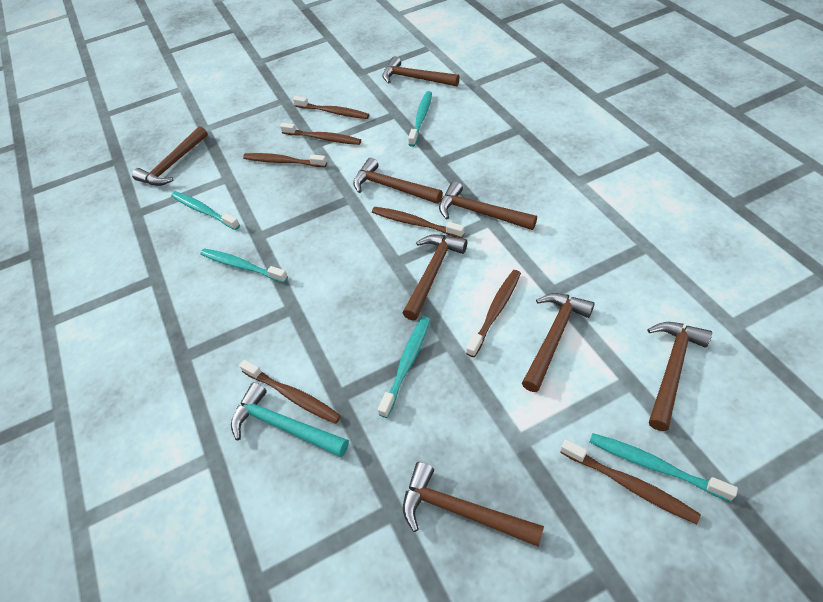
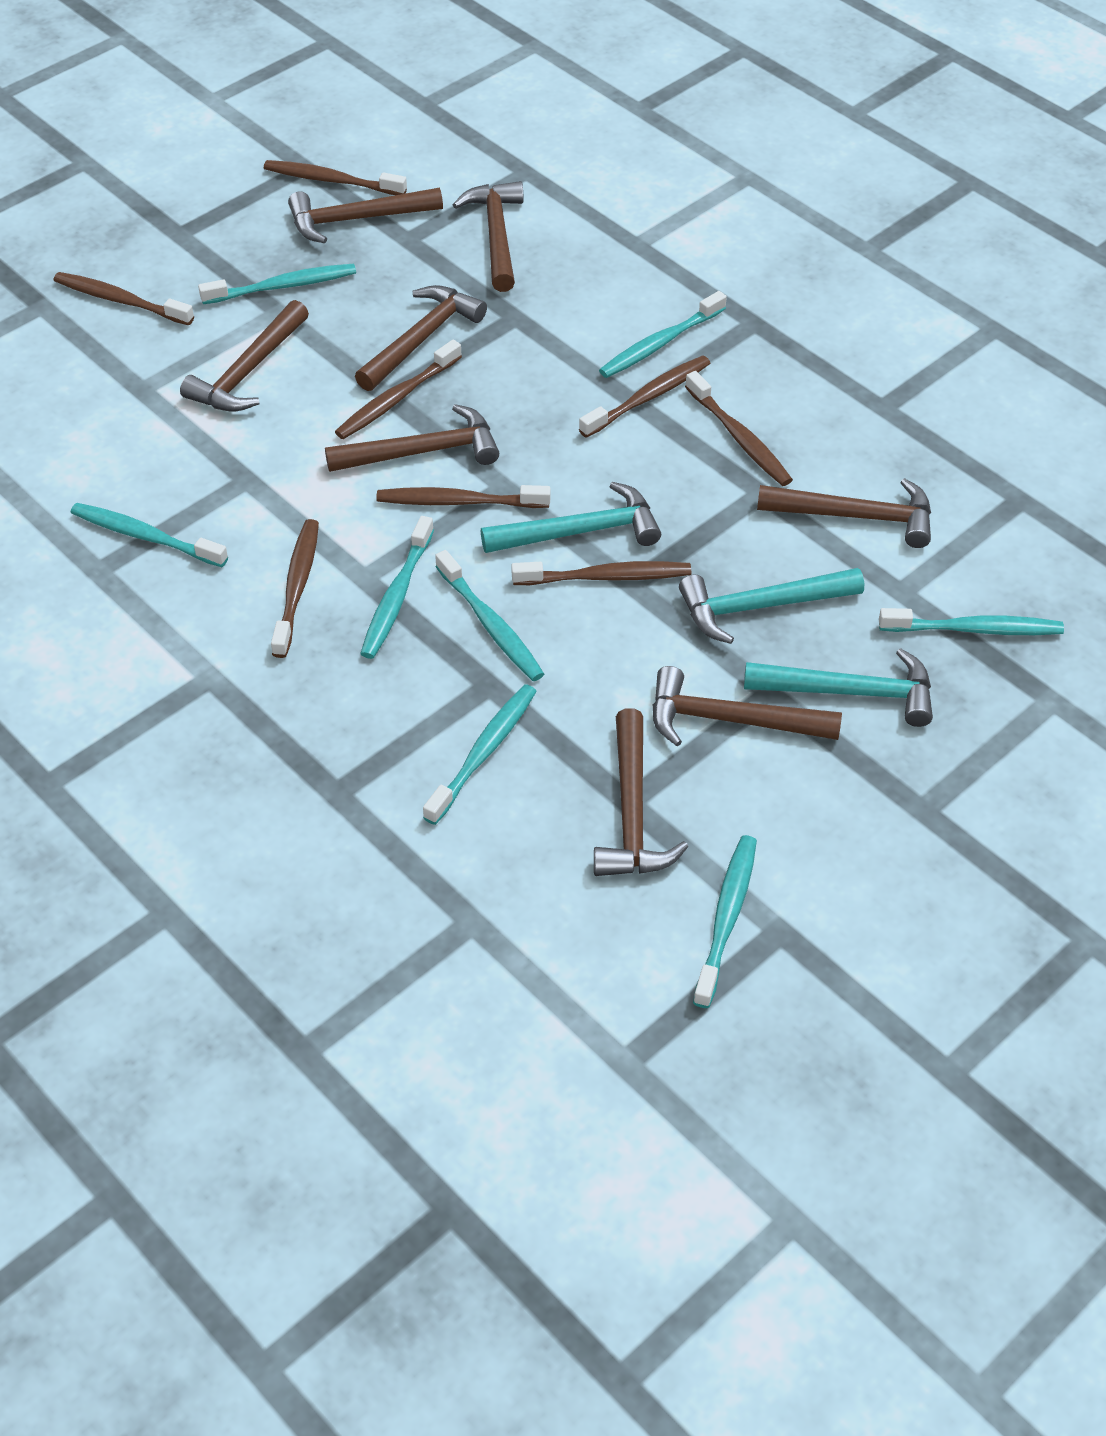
brown toothbrush: [239,360,341,424] [243,153,327,167] [280,123,361,145] [293,96,370,119] [372,207,465,238] [466,270,521,357] [560,439,701,524] = 7 -> [54,272,194,325] [264,160,407,195] [271,519,319,658] [335,340,462,439] [376,485,551,508] [511,561,691,585] [579,355,710,438] [685,371,793,486] = 8
turquoise hammer: [231,382,349,457] = 1 -> [481,482,661,553] [679,568,864,644] [744,648,933,727] = 3
turquoise toothbrush: [171,191,240,230] [200,248,288,283] [378,316,431,418] [408,91,432,147] [590,433,738,502] = 5 -> [71,503,228,567] [198,264,356,304] [360,516,434,659] [423,684,537,825] [435,550,544,681] [599,291,727,378] [693,835,757,1008] [879,608,1064,635] = 8

